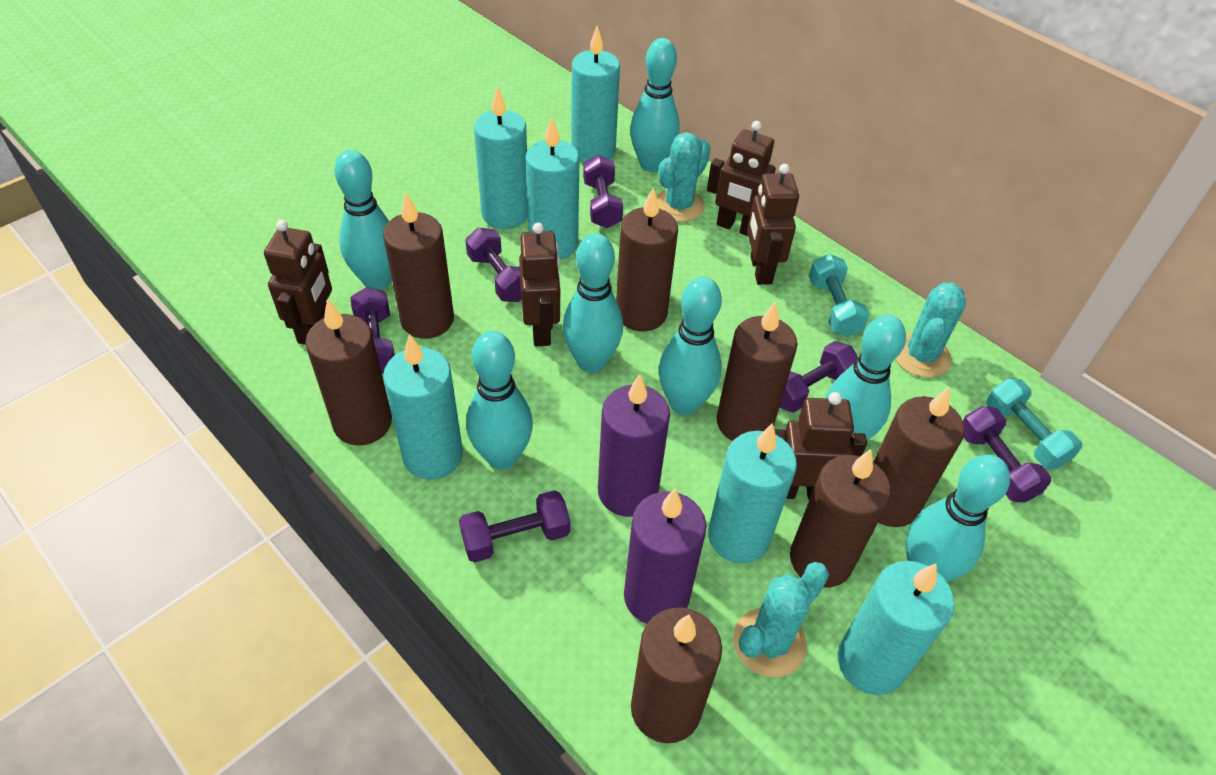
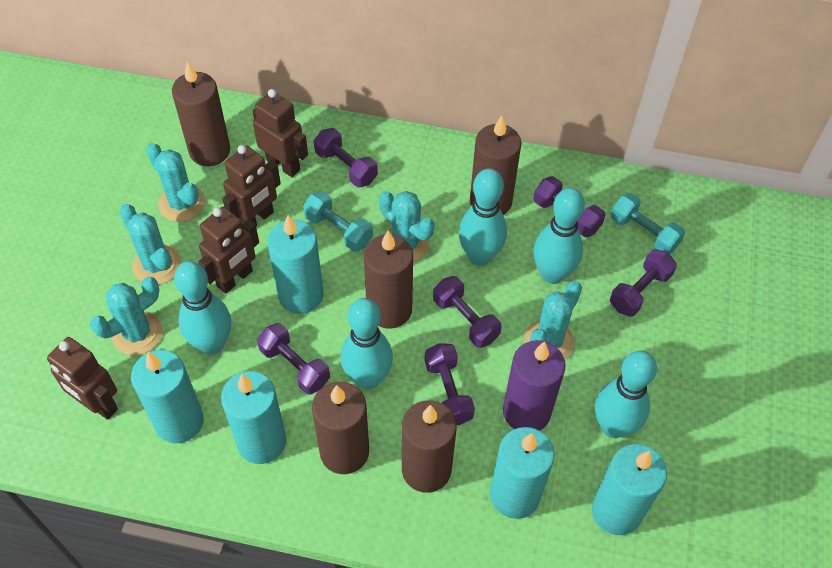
brown candle: [305,299,392,445] [383,193,454,338] [616,187,678,331] [631,607,722,743] [716,301,797,441] [790,449,891,588] [874,387,965,527] = 7 -> [172,61,230,166] [312,382,369,474] [364,231,413,329] [402,401,457,493] [470,115,521,215] = 5
brown robot: [264,220,332,345] [519,223,561,347] [707,121,776,236] [747,164,799,285] [774,392,867,500] = 5 -> [47,337,118,420] [198,207,259,294] [222,145,281,226] [253,89,308,177] = 4
purple candle: [598,374,670,517] [624,488,706,624] = 2 -> [503,340,565,431] = 1
turquoise bowling pin: [334,150,391,290] [466,331,533,470] [562,233,623,373] [630,38,680,172] [659,277,722,415] [825,315,906,441] [906,455,1010,582] = 7 -> [174,261,231,354] [341,298,393,389] [458,168,507,266] [533,188,585,284] [595,351,657,438] = 5
turquoise cactus: [656,132,711,222] [733,562,829,678] [895,282,966,378] = 3 -> [90,277,163,355] [120,204,181,285] [146,143,205,222] [379,191,435,262] [524,281,582,360] = 5
turquoise candle: [383,334,463,479] [474,86,528,229] [526,118,580,260] [571,26,620,163] [708,423,797,563] [838,561,954,695] = 6 -> [131,350,204,443] [221,371,286,464] [267,215,324,314] [490,427,555,519] [592,444,667,535] = 5

